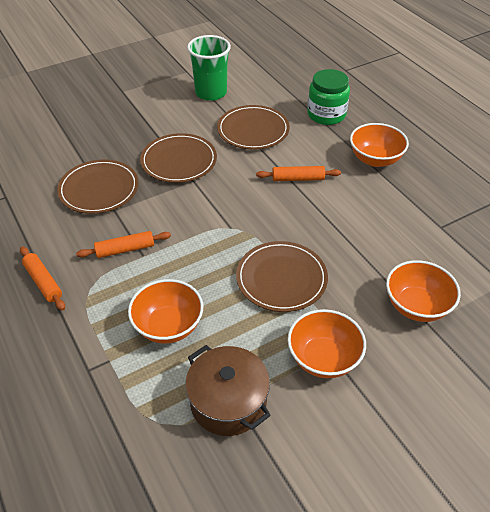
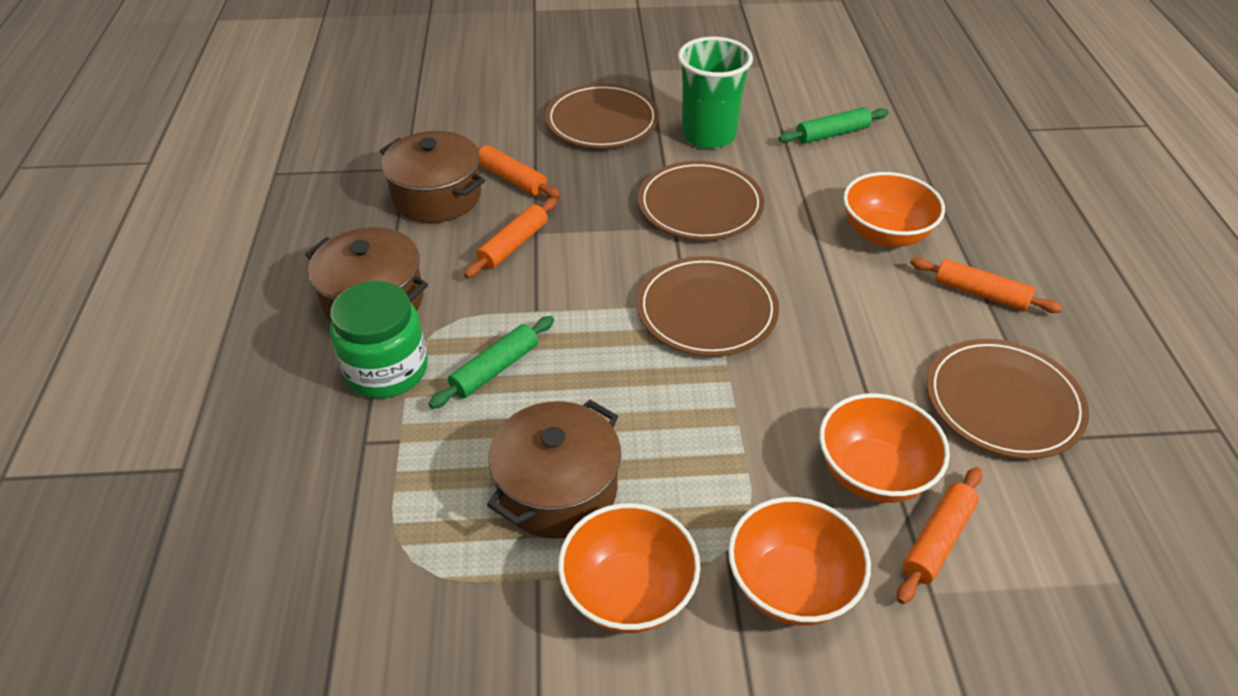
brown pot: [185,345,271,436] = 1 -> [305,227,428,322] [380,131,485,223] [487,400,621,539] = 3
green rolling pin: none = 0 -> [429,316,554,409] [779,107,888,144] = 2
orange rolling pin: [20,246,65,311] [76,231,171,258] [256,166,341,181] = 3 -> [464,198,557,278] [475,144,561,199] [897,467,982,604] [910,257,1063,313] = 4

